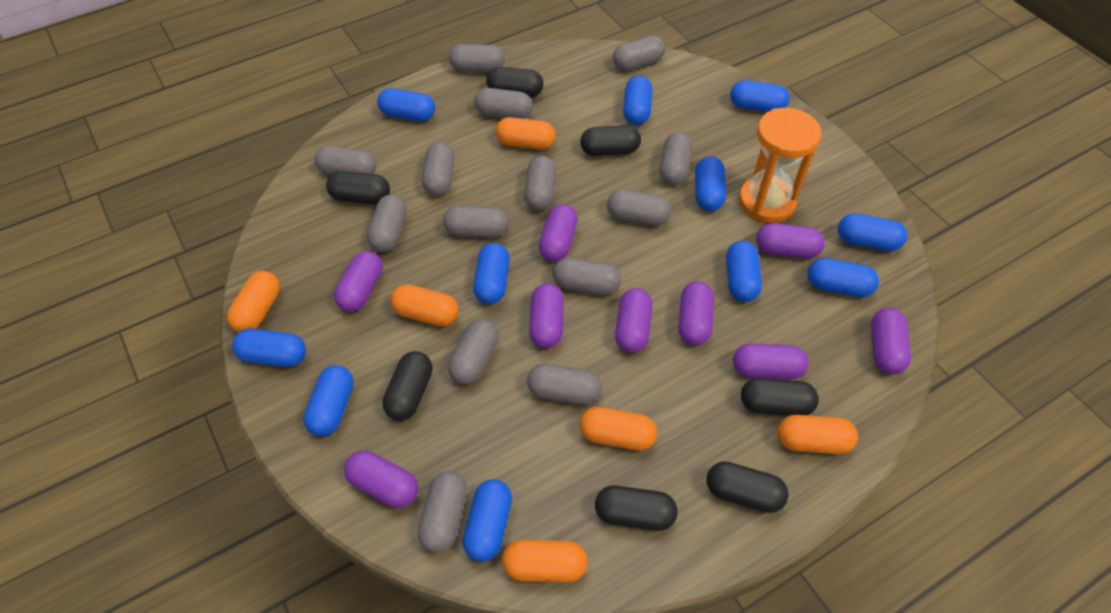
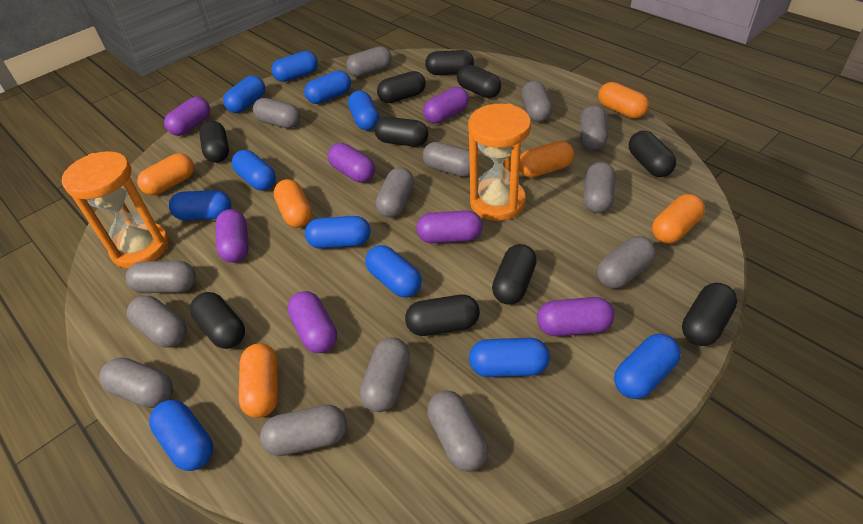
black capsule: [326,171,390,204] [382,351,432,421] [486,67,543,97] [580,125,641,156] [595,486,678,531] [706,461,789,513] [741,378,819,416] = 7 -> [190,292,245,349] [199,121,229,163] [374,117,428,147] [377,71,426,103] [405,295,480,336] [425,50,474,75] [457,65,501,98] [492,244,537,305] [629,131,676,177] [682,283,737,346] = 10
orange hourglass: [739,108,822,223] = 1 -> [62,151,169,268] [468,104,531,221] = 2
purple capsule: [334,251,383,312] [344,451,418,508] [529,283,564,348] [539,204,578,262] [615,288,653,353] [679,281,714,346] [733,343,808,380] [756,223,825,258] [871,308,911,375] = 9 -> [164,97,210,136] [215,209,249,263] [288,291,337,353] [328,143,375,183] [417,210,483,243] [423,87,469,124] [537,297,615,336] = 7

